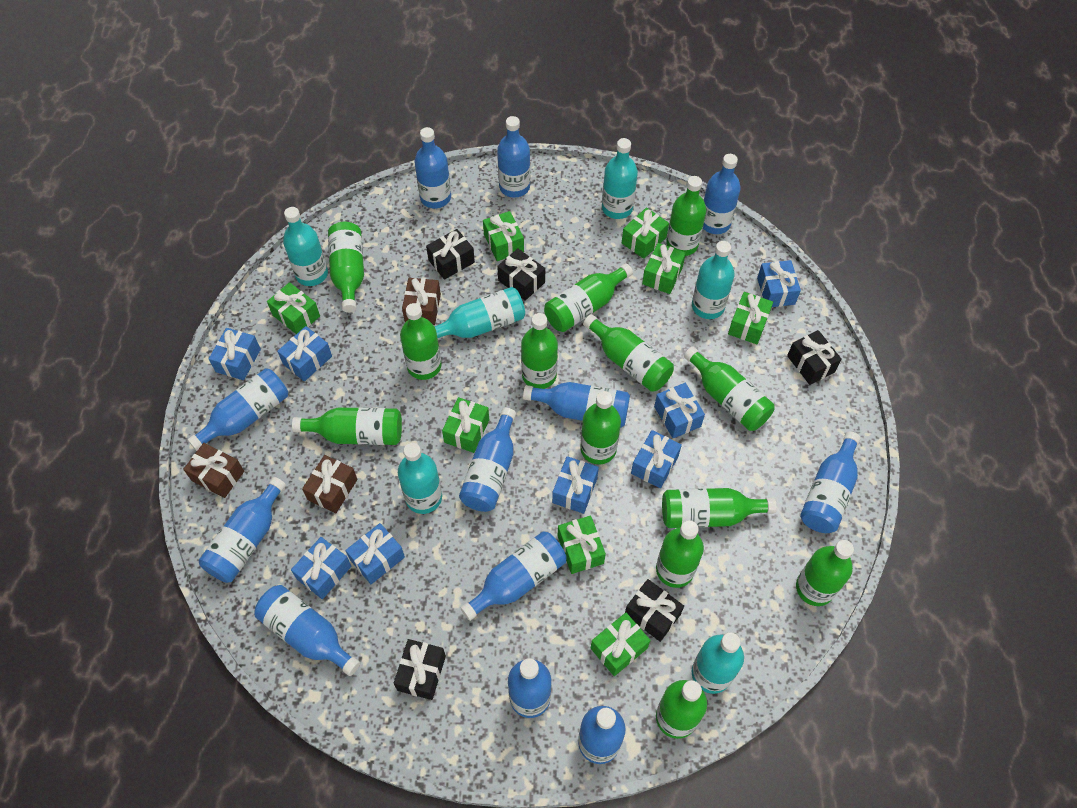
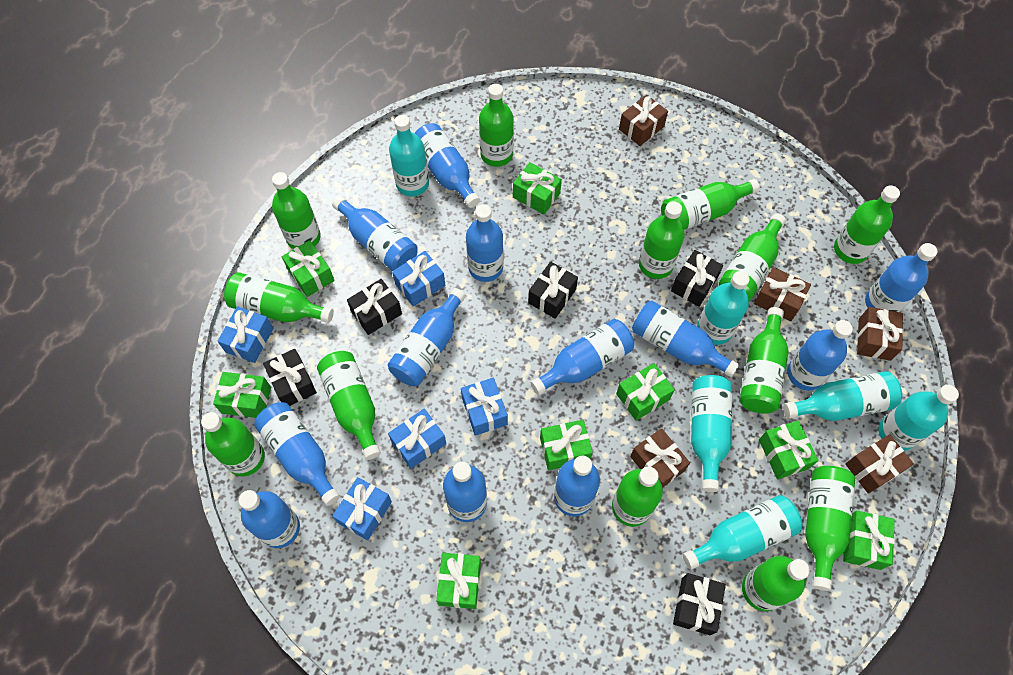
blue gift: [209,328,261,380] [277,326,332,381] [291,537,351,599] [345,523,405,584] [552,456,599,514] [631,430,682,488] [654,383,705,438] [757,260,801,307] = 8 -> [217,306,274,363] [332,477,392,540] [388,408,446,469] [392,251,445,306] [461,378,508,436] = 5
brown gift: [183,443,244,498] [302,455,358,513] [402,278,441,325] = 3 -> [619,94,668,146] [630,428,690,488] [754,267,811,321] [845,434,914,494] [857,307,903,361] = 5

